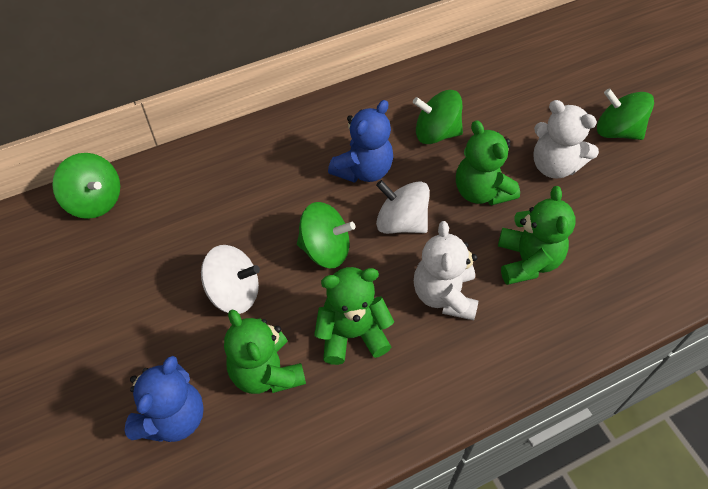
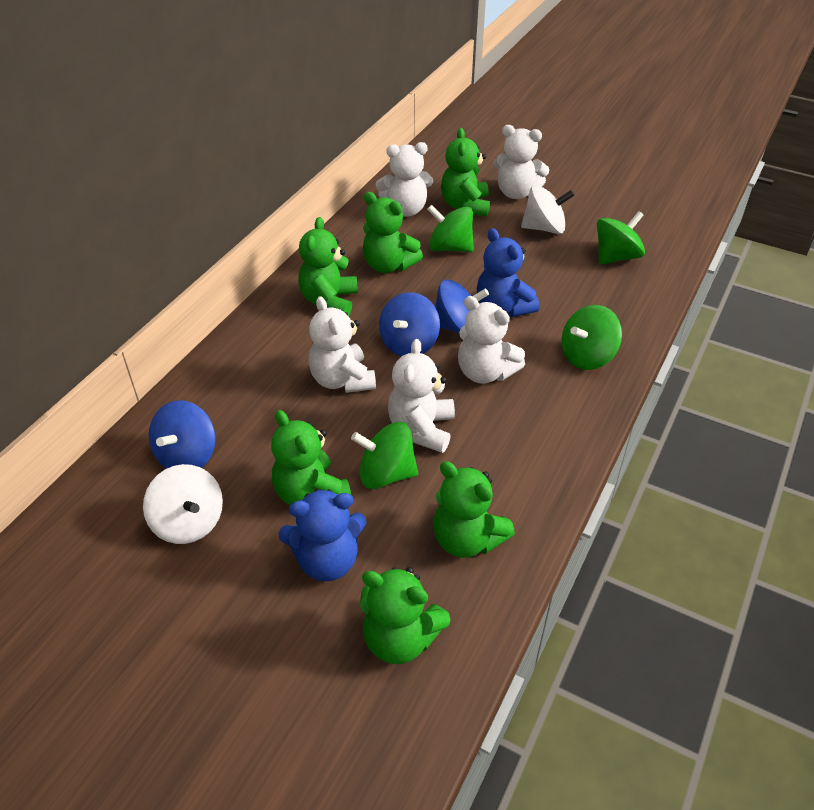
blue spinning top: none = 0 -> [149,400,216,469] [379,292,440,357] [435,280,489,334] = 3
green teddy bear: [224,309,306,394] [314,267,394,365] [456,120,520,206] [498,186,576,285] = 4 -> [271,410,352,506] [298,217,358,316] [360,567,451,664] [363,192,423,273] [433,461,515,558] [441,128,490,216] = 6
white teddy bear: [414,221,478,320] [533,100,599,178] = 2 -> [308,296,376,393] [376,142,433,217] [388,339,455,453] [458,296,525,384] [493,125,549,199] = 5

